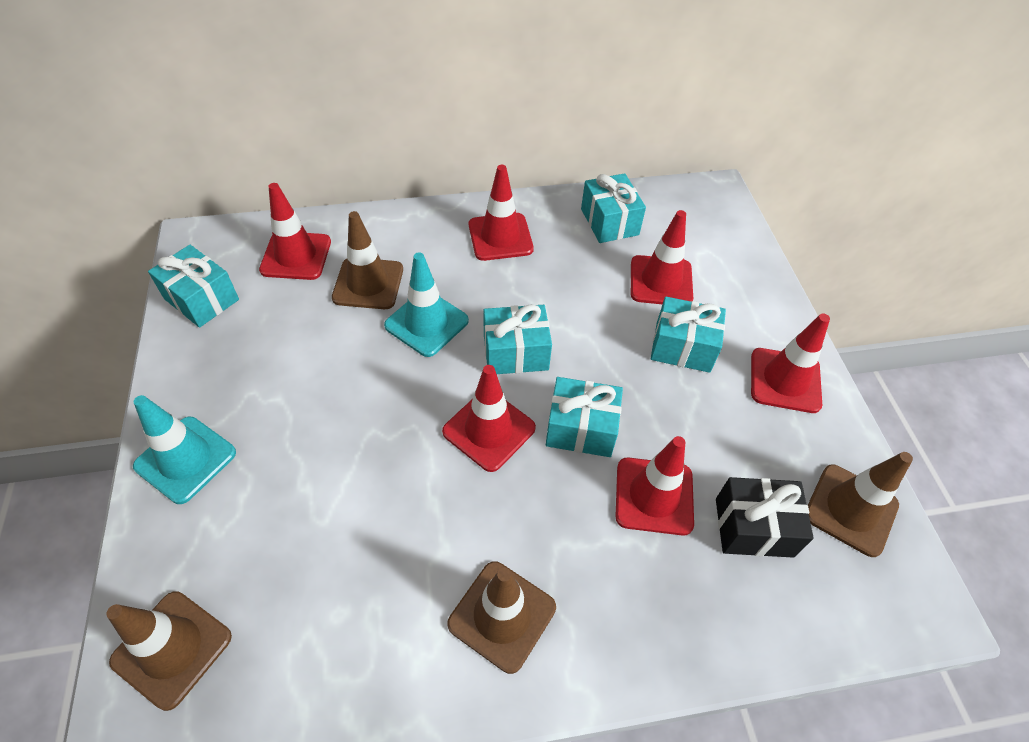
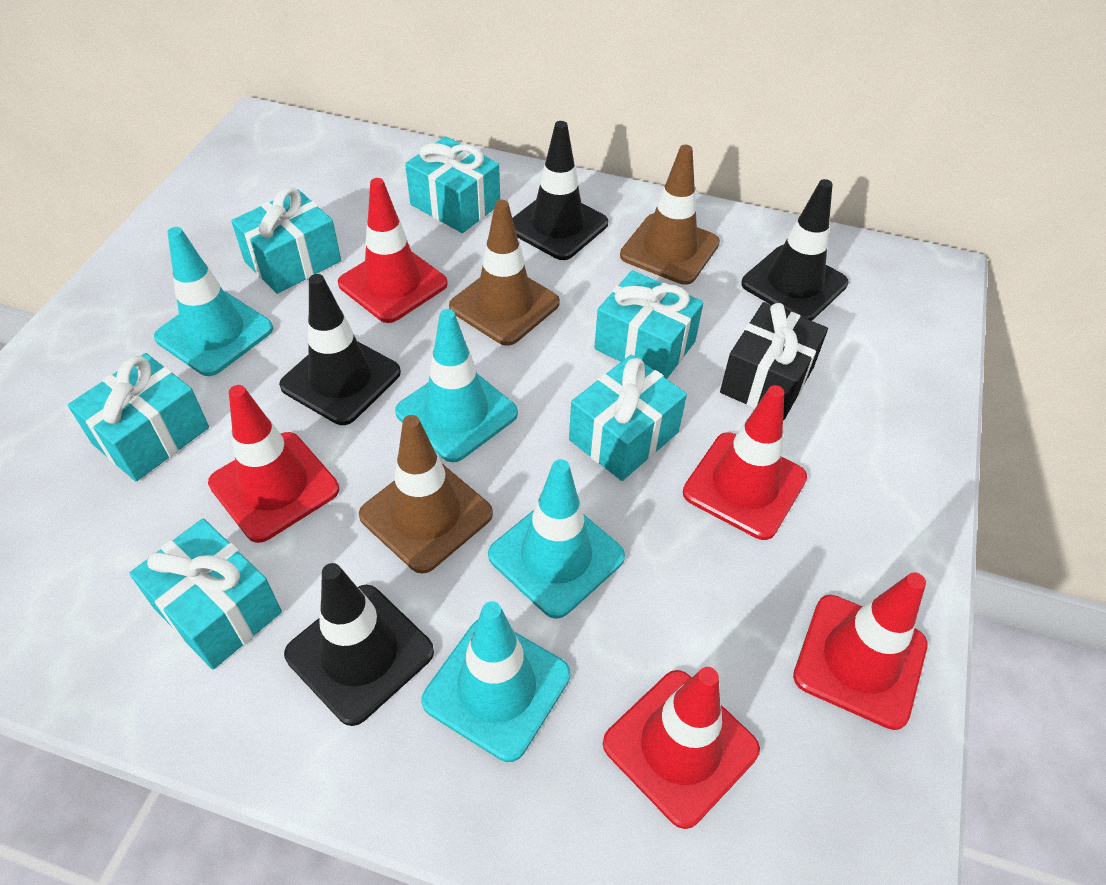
black traffic cone: none = 0 -> [279,274,401,425] [284,563,434,726] [512,121,608,260] [741,179,849,321] = 4
brown traffic cone: [106,591,232,711] [332,211,403,309] [447,561,556,674] [808,452,913,557] = 4 -> [359,415,493,574] [449,200,560,346] [620,145,720,285] = 3
red traffic cone: [259,183,331,280] [442,365,536,472] [469,165,534,261] [615,436,694,536] [631,210,693,304] [751,314,830,413] = 6 -> [208,385,339,543] [338,178,448,323] [603,667,760,829] [683,385,807,540] [793,572,927,730] = 5
turquoise gift: [148,245,239,328] [483,304,552,374] [546,377,623,457] [581,173,646,243] [651,297,726,373] = 5 -> [68,353,209,481] [129,518,282,670] [231,187,341,294] [405,136,500,233] [569,355,687,481] [594,270,704,379] = 6
turquoise traffic cone: [133,395,236,504] [384,252,469,357] = 2 -> [154,227,273,376] [395,309,518,462] [421,601,570,762] [488,459,625,619] = 4

